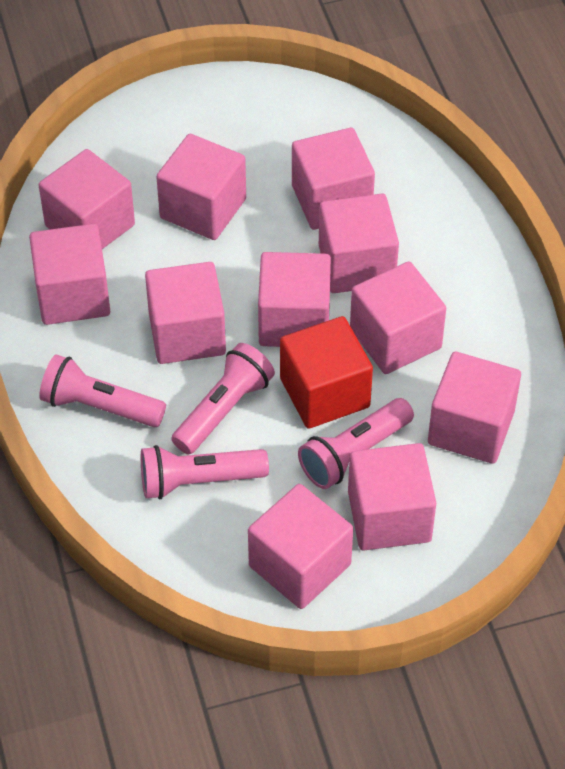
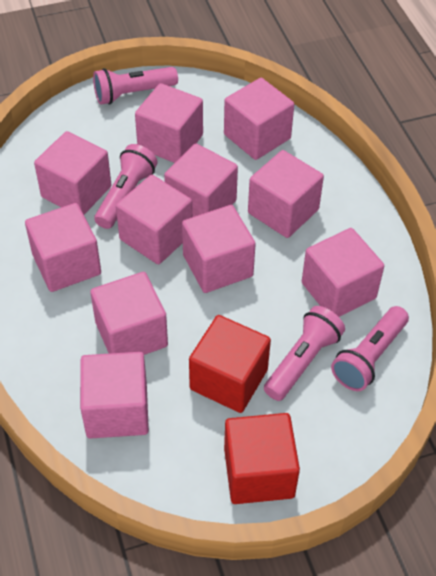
red cube: [280,316,373,429] = 1 -> [189,315,271,413] [224,413,300,504] = 2

